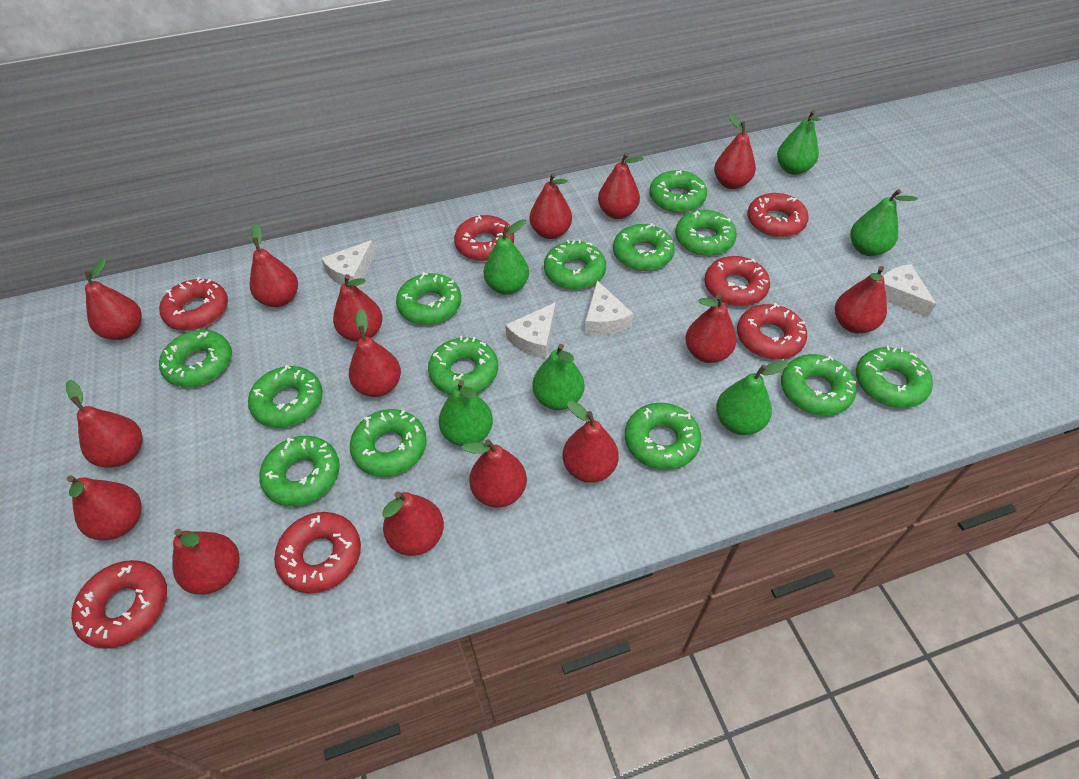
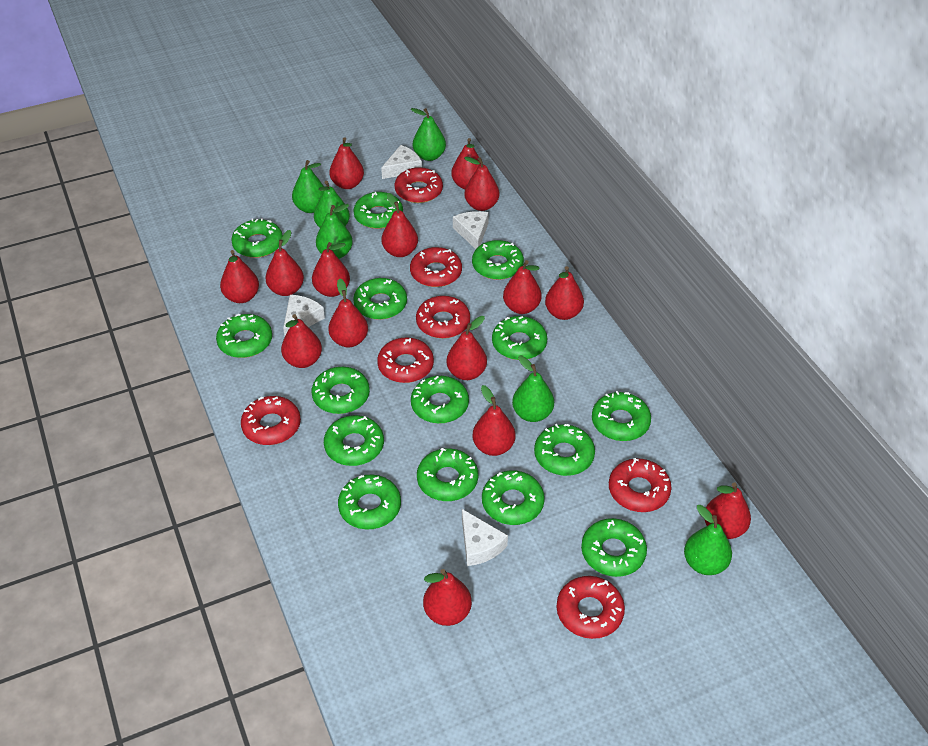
green donut: [159,330,232,387] [248,365,323,428] [259,436,340,506] [350,409,427,477] [396,272,461,325] [428,336,498,395] [544,239,606,289] [613,223,675,271] [625,403,701,470] [649,170,707,213] [675,210,737,256] [781,354,856,415] [856,345,933,408] = 13 -> [216,314,272,358] [231,218,283,258] [312,367,370,414] [324,415,384,466] [338,474,401,529] [353,278,407,320] [354,192,403,229] [411,376,469,423] [417,448,478,501] [472,240,524,280] [482,470,545,525] [492,316,547,360] [534,424,595,476] [581,518,647,577] [592,391,651,441] = 15

